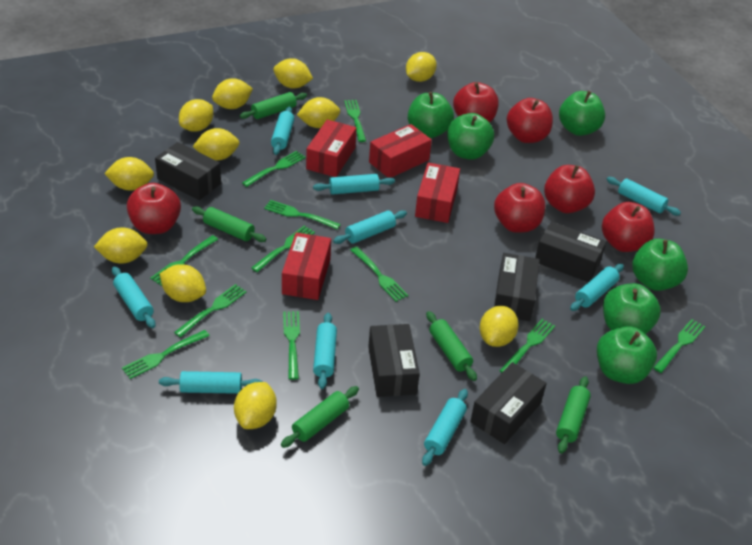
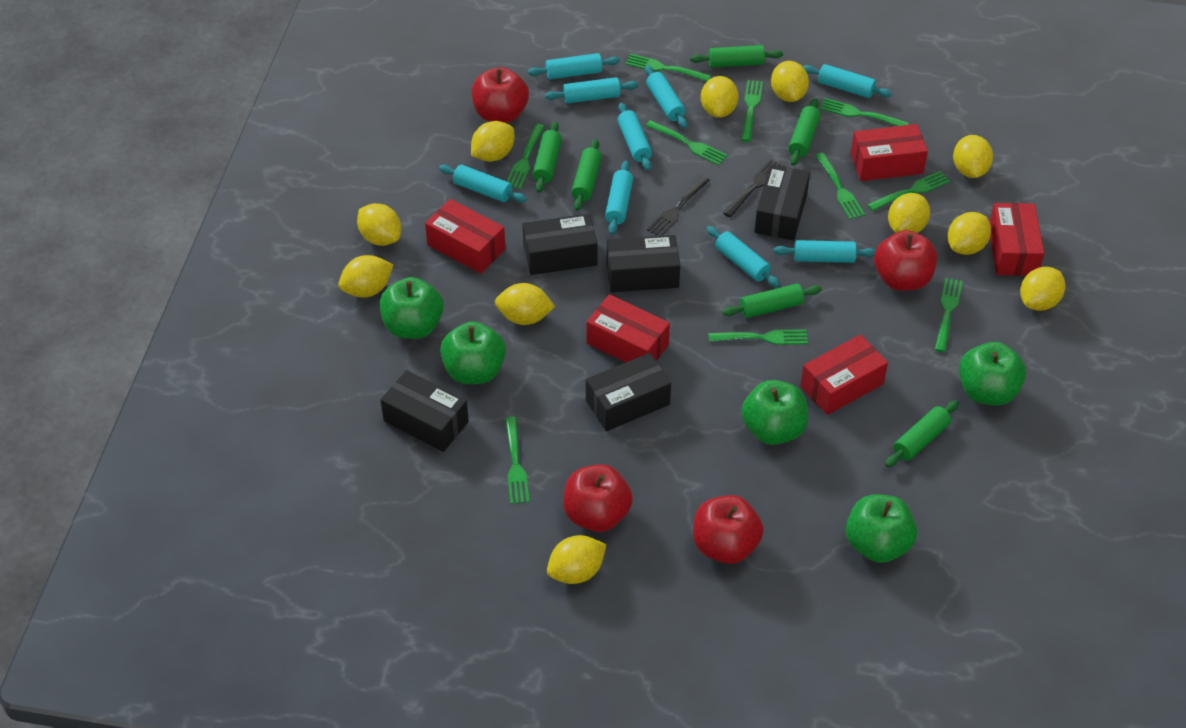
black fork: none = 0 -> [647,176,710,236] [723,159,785,217] = 2
green apple: [408,92,454,138] [447,113,494,160] [559,91,605,136] [597,326,657,384] [603,283,661,334] [632,239,688,291] = 6 -> [380,277,444,339] [440,321,506,384] [741,380,808,445] [846,494,917,563] [959,342,1026,406] = 5
green fork: [122,330,209,379] [150,235,218,286] [174,284,247,337] [242,151,306,187] [251,226,315,272] [264,200,341,230] [283,311,300,380] [344,100,366,142] [350,246,408,302] [500,319,555,373] [653,319,706,373] = 11 -> [505,417,529,504] [507,124,545,189] [625,54,711,81] [646,120,727,165] [708,329,808,345] [741,80,763,142] [815,153,865,219] [820,98,909,126] [867,171,950,211] [935,278,963,352] = 10
green rolling pin: [192,206,266,242] [240,92,307,119] [281,386,359,448] [426,311,477,381] [556,376,591,454] = 5 -> [532,121,562,193] [571,139,602,211] [690,45,783,68] [722,284,822,318] [788,98,821,166] [885,400,959,467] = 6
red apple: [127,183,181,234] [453,82,499,123] [494,183,545,233] [507,98,553,143] [544,165,595,213] [602,202,655,252] = 6 -> [472,67,529,123] [563,464,633,532] [693,495,764,564] [874,230,937,291] = 4
red box: [282,233,331,300] [306,120,356,177] [369,124,432,178] [415,162,460,223] = 4 -> [425,199,505,274] [587,294,670,362] [800,334,888,415] [850,124,928,181] [989,203,1044,276] = 5

